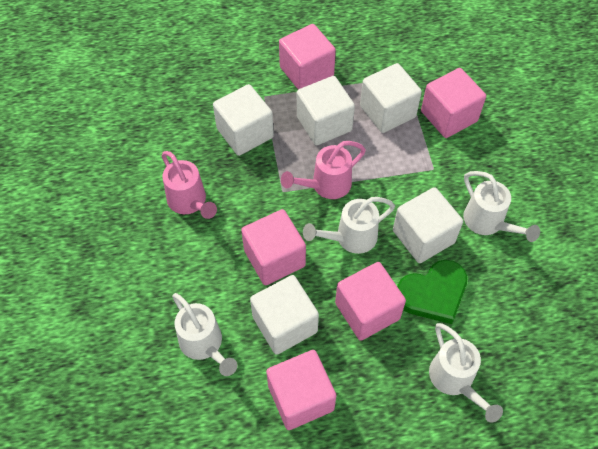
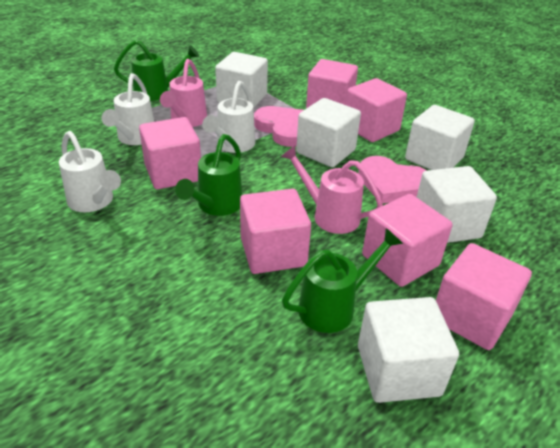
green heart: [397,260,467,324] = 1 -> none = 0
green watering can: none = 0 -> [114,40,199,101] [175,134,242,216] [282,228,403,333] = 3
pink cube: [241,209,306,285] [266,350,336,430] [279,24,336,89] [335,262,406,341] [421,68,486,138] = 5 -> [139,117,201,189] [240,189,311,274] [306,59,358,109] [346,78,407,142] [362,194,452,287] [436,243,532,350] = 6
pink heart: none = 0 -> [254,106,304,147] [358,156,427,204] = 2
white watering can: [172,293,237,376] [303,197,395,254] [429,323,503,422] [463,171,540,242] = 4 -> [59,131,121,212] [101,73,154,145] [202,81,255,153] = 3

